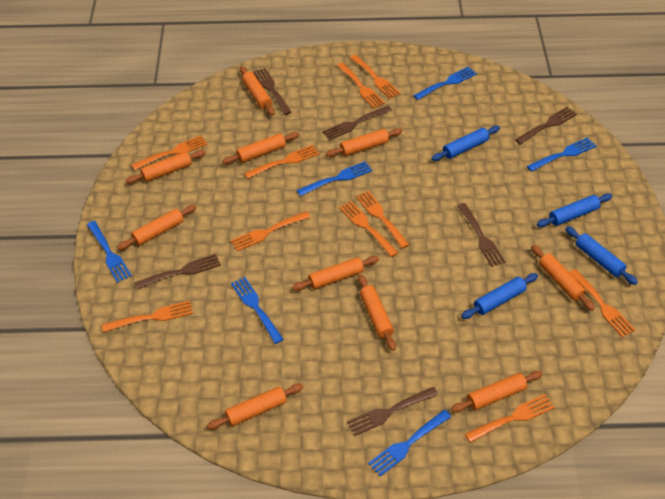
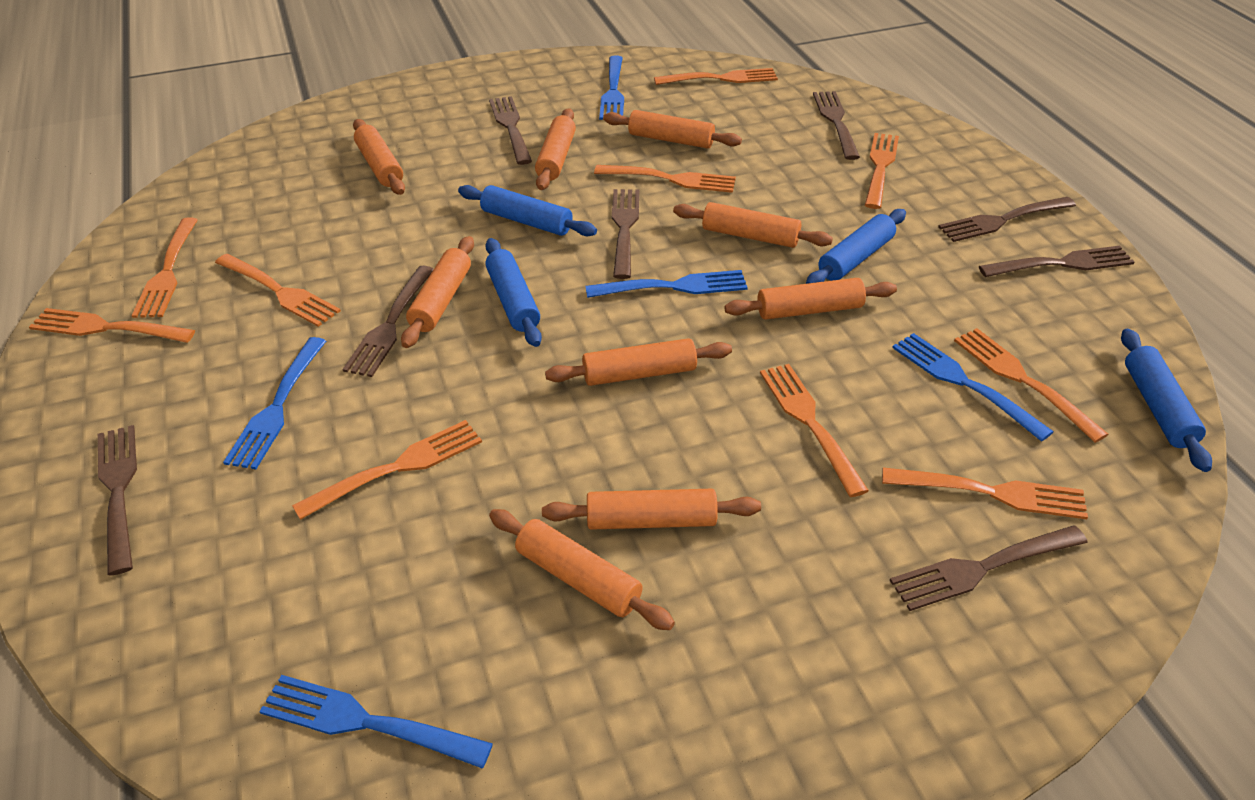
blue fork: [87,221,132,283] [231,277,284,344] [296,161,372,196] [368,410,451,476] [413,67,477,100] [527,137,596,172] = 6 -> [223,337,326,469] [259,675,493,769] [585,270,748,298] [599,55,624,120] [892,333,1054,442] = 5
brown fork: [134,254,221,289] [253,68,291,115] [322,105,392,140] [347,387,438,436] [457,203,506,267] [515,107,577,145] = 6 -> [98,425,137,576] [342,266,434,377] [489,96,532,165] [612,189,639,279] [813,91,860,160] [889,526,1088,611] [938,197,1076,242] [979,246,1135,277] = 8
orange rolling pin: [118,205,196,250] [126,150,206,184] [207,384,303,430] [222,132,299,164] [240,66,275,116] [292,256,379,291] [326,128,403,157] [358,275,396,351] [451,371,542,413] [531,245,595,311] = 10 -> [353,119,405,195] [401,236,474,348] [489,509,675,630] [535,108,576,190] [542,489,761,530] [545,338,732,386] [603,110,742,149] [673,202,833,248] [724,278,897,320] = 9

